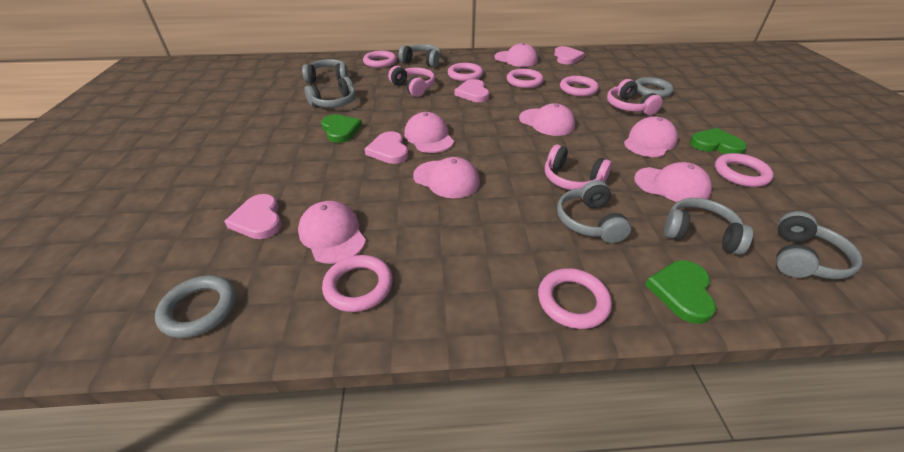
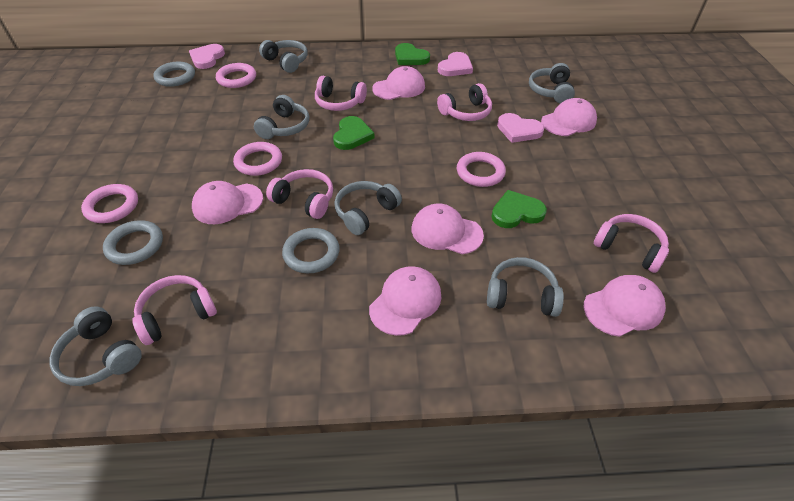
grey ring: [155,275,236,338] [635,77,674,98] = 2 -> [103,220,163,265] [154,62,195,87] [282,228,339,273] = 3
pink cap: [298,201,366,264] [404,112,454,153] [413,157,480,198] [494,43,538,67] [519,103,575,136] [624,116,678,157] [634,162,712,202] = 7 -> [192,181,263,224] [369,266,442,336] [372,66,425,100] [412,204,484,254] [541,98,597,136] [584,275,666,337] = 6
pink headphones: [388,66,435,97] [545,144,612,190] [607,79,663,115] = 3 -> [132,275,217,345] [266,169,333,219] [315,76,367,111] [437,83,492,121] [594,214,669,273] = 5
pink heart: [224,194,282,239] [365,131,408,164] [454,79,489,102] [554,46,585,64] = 4 -> [189,44,225,69] [438,52,473,76] [497,113,544,143] = 3
pink ring: [322,255,393,312] [363,51,397,68] [448,63,483,82] [507,69,544,88] [538,268,612,329] [560,76,599,97] [715,153,774,187] = 7 -> [81,184,138,223] [216,63,256,88] [233,142,282,176] [457,152,506,187] = 4

